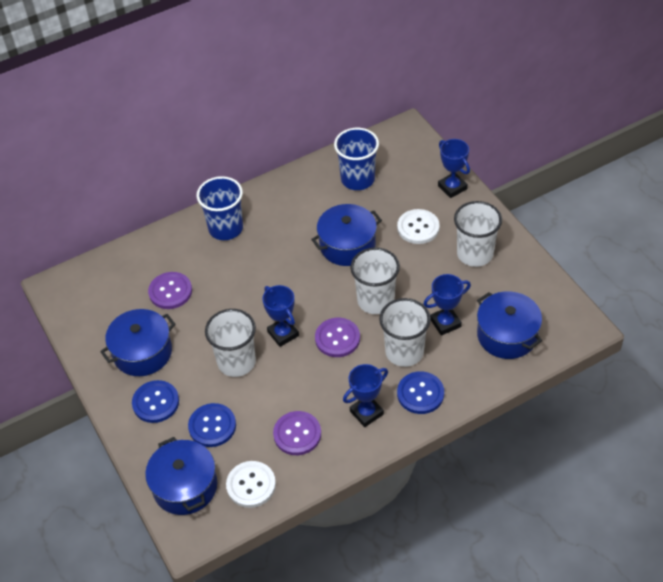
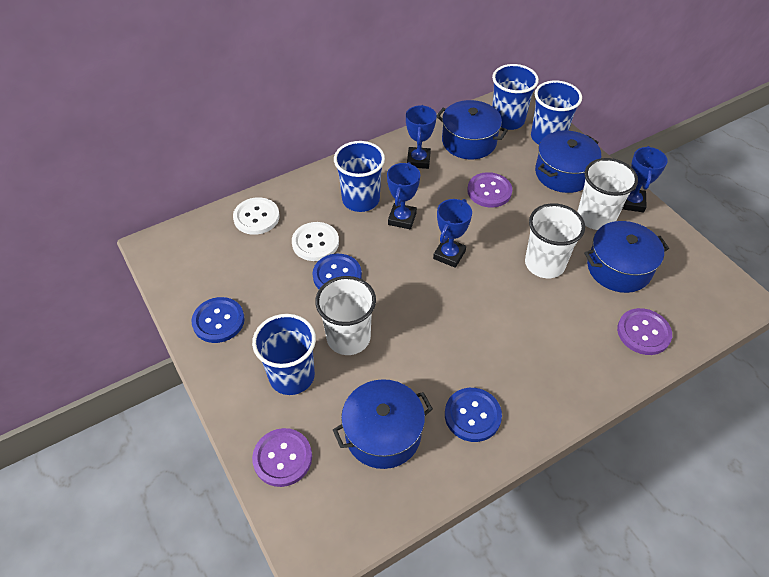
blue cup: [196,176,243,240] [334,128,379,190] = 2 -> [252,314,316,395] [334,141,385,212] [492,64,539,130] [531,80,582,144] = 4
white cup: [205,309,256,377] [350,247,400,314] [379,298,431,367] [454,201,502,267] = 4 -> [315,276,376,355] [525,203,585,278] [577,158,638,230] = 3

